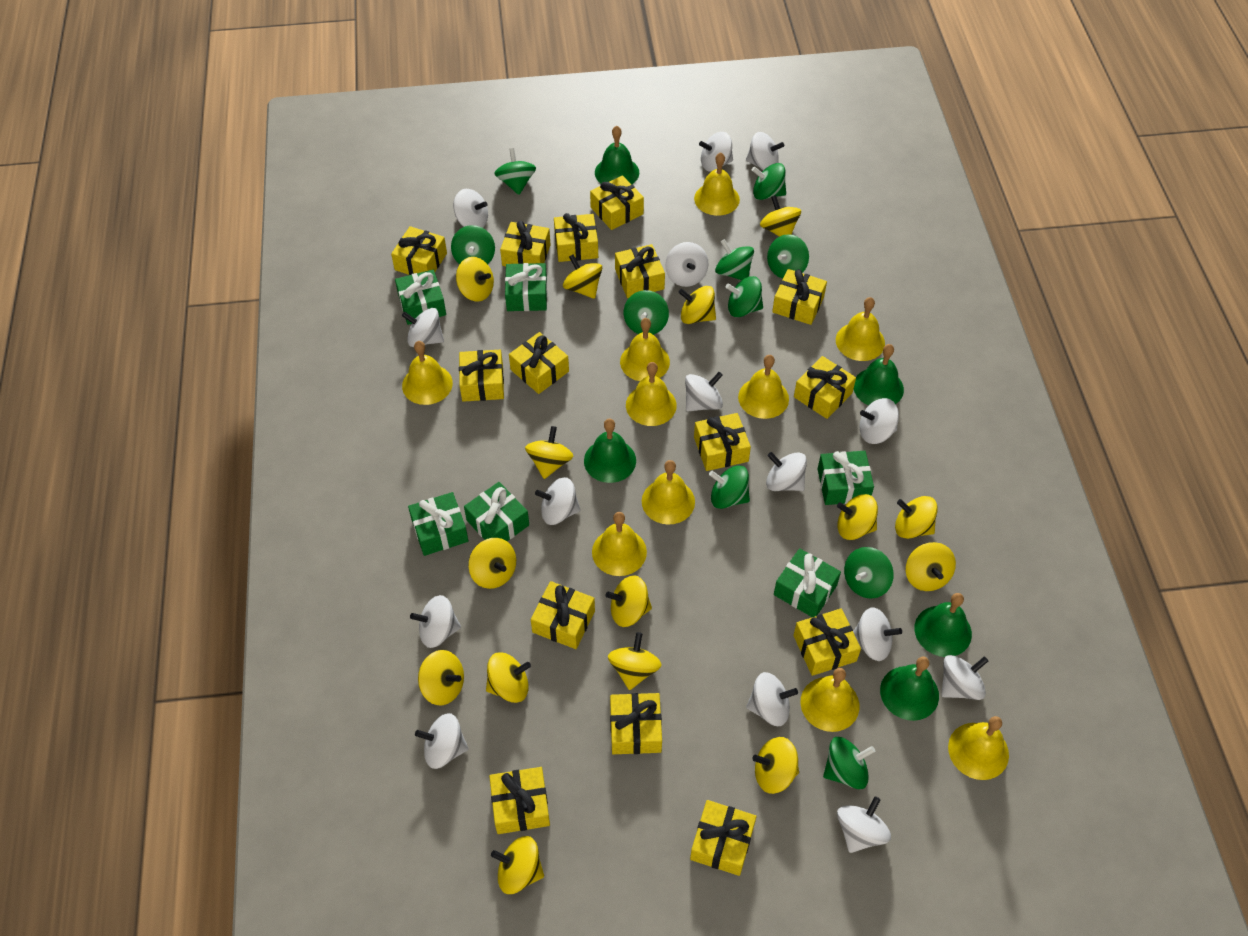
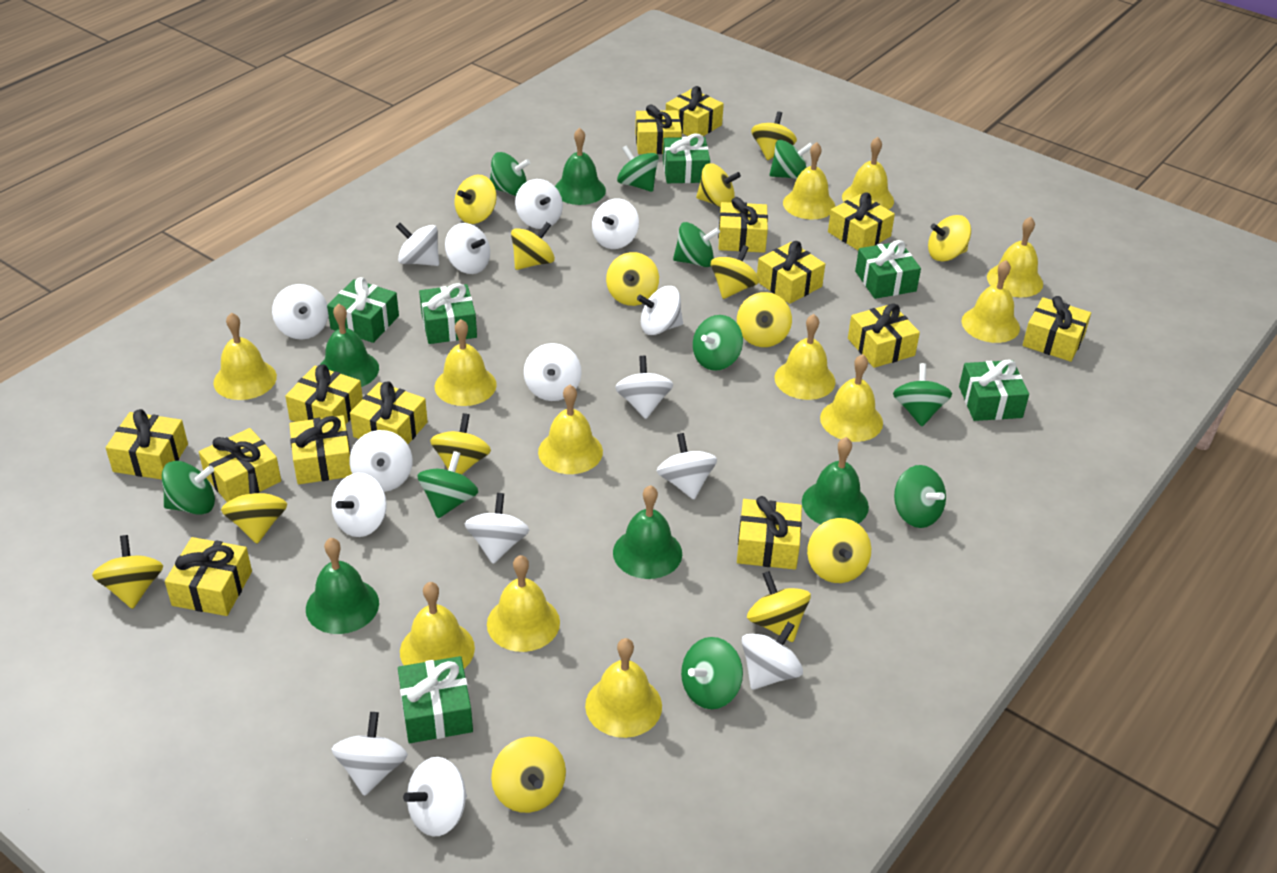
yellow bell: [402,341,453,405] [592,512,647,576] [620,318,670,381] [626,362,677,426] [642,460,695,525] [694,152,740,216] [738,355,789,419] [800,668,859,732] [836,297,885,361] [948,716,1009,780] = 10 -> [213,313,277,400] [400,582,475,669] [435,319,497,406] [487,555,560,652] [538,385,603,474] [585,638,662,738] [775,314,835,400] [783,142,835,219] [820,354,883,442] [842,137,894,210] [961,260,1020,343] [987,217,1043,297] = 12
yellow gift: [391,226,447,275] [459,350,504,402] [489,767,550,834] [500,221,551,266] [509,332,569,394] [531,581,595,649] [554,213,598,262] [590,175,644,230] [610,693,662,754] [615,244,665,298] [690,800,756,876] [694,413,751,471] [772,269,827,325] [793,608,861,676] [794,356,856,419] = 15 -> [105,409,188,479] [165,537,252,616] [199,428,281,502] [285,364,363,424] [289,415,352,484] [350,381,428,444] [635,104,682,154] [666,86,724,136] [718,197,768,253] [737,496,802,570] [757,241,825,304] [828,192,895,250] [848,303,920,368] [1023,296,1091,362] = 14
yellow spinning top: [418,650,464,705] [456,257,494,302] [468,538,516,589] [486,652,531,703] [491,836,544,894] [525,426,573,479] [563,255,602,299] [606,575,652,627] [608,632,661,690] [678,286,716,324] [752,737,799,794] [760,195,801,237] [837,494,878,540] [895,496,938,539] [906,542,956,591] = 15 -> [92,535,163,609] [221,473,287,544] [430,413,491,474] [455,175,497,224] [491,737,566,813] [511,222,555,270] [606,252,659,306] [696,163,741,207] [711,245,760,299] [737,292,792,347] [747,571,811,642] [751,111,797,160] [807,518,871,583] [928,215,971,262] = 14

